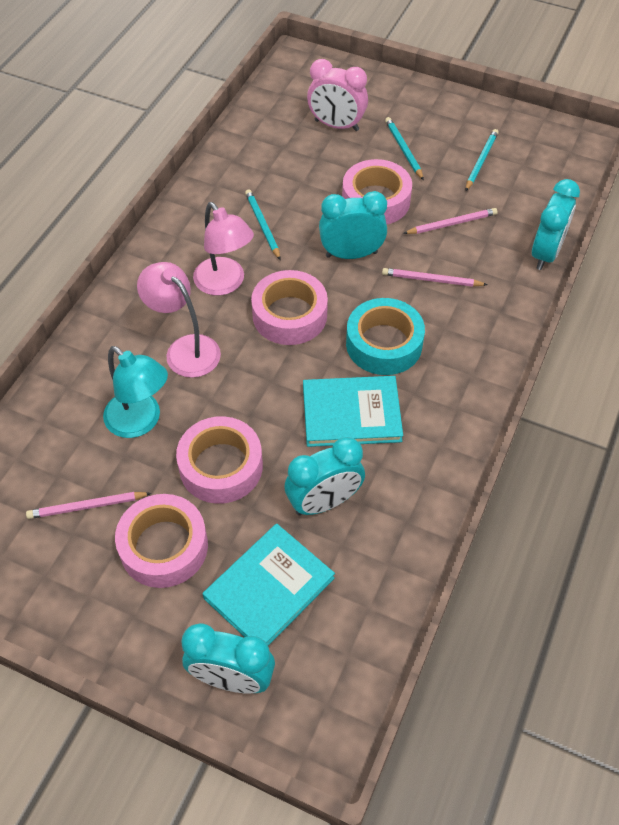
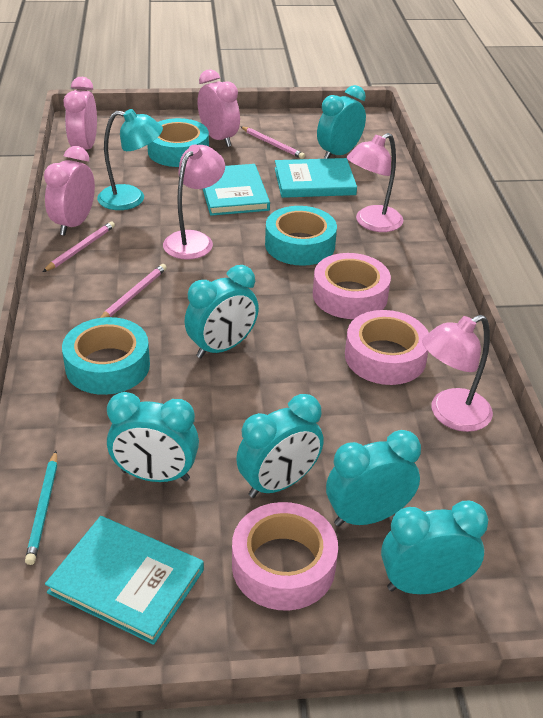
pink clock: [307,59,368,131] = 1 -> [44,146,95,236] [64,77,97,150] [197,69,240,147] = 3
pink lamp: [137,262,221,378] [193,202,254,296] = 2 -> [163,144,225,260] [346,133,403,232] [422,315,493,432] = 3
pink tape: [115,494,208,588] [176,416,263,504] [251,270,328,345] [342,159,412,224] = 4 -> [232,502,338,611] [313,253,391,319] [345,310,429,385] = 3
turquoise book: [203,524,335,646] [303,376,403,447] = 2 -> [45,516,204,645] [203,164,270,216] [275,158,357,198] = 3
turquoise clock: [181,623,275,693] [285,437,365,515] [319,191,387,259] [532,179,580,270] = 4 -> [107,392,199,482] [184,265,259,358] [236,394,324,498] [317,85,366,159] [326,430,421,526] [381,501,488,594] = 6
turquoise pencil: [245,189,280,260] [385,117,424,180] [466,129,499,191] = 3 -> [25,451,58,565] = 1
turquoise tape: [346,298,425,375] = 1 -> [62,317,150,395] [147,118,209,167] [265,206,337,266] = 3

